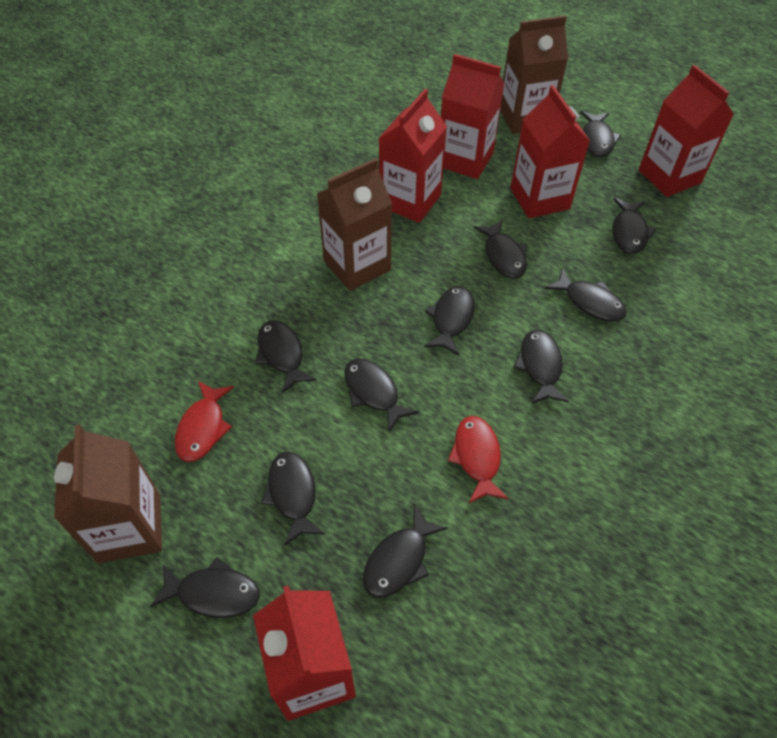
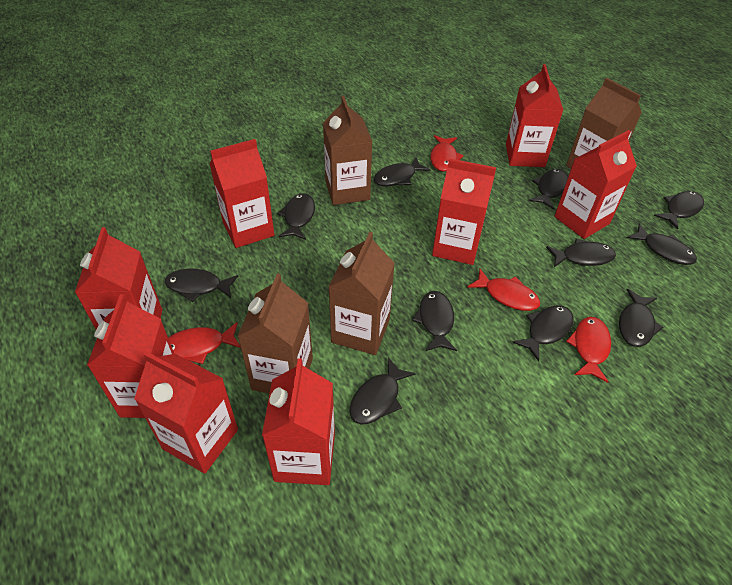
brown carton: [54,424,162,563] [317,158,392,291] [500,15,568,134] = 3 -> [237,273,313,394] [323,96,372,205] [328,232,395,355] [566,78,642,169] = 4
red carton: [253,586,356,721] [378,89,447,223] [441,54,505,179] [510,85,590,218] [639,65,734,197] = 5 -> [75,227,162,329] [87,294,174,418] [134,351,238,473] [210,139,274,248] [262,358,335,485] [432,158,496,265] [506,64,563,167] [554,130,637,239] = 8
red fish: [175,381,234,462] [448,416,509,504] = 2 -> [168,322,241,364] [430,135,464,172] [467,269,540,311] [566,317,611,383] = 4

